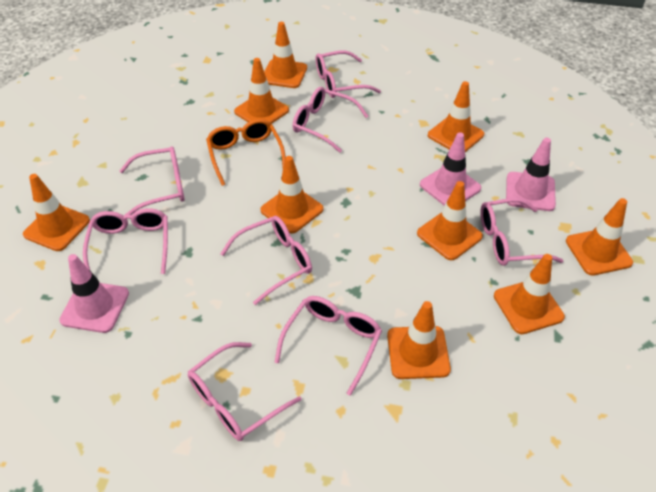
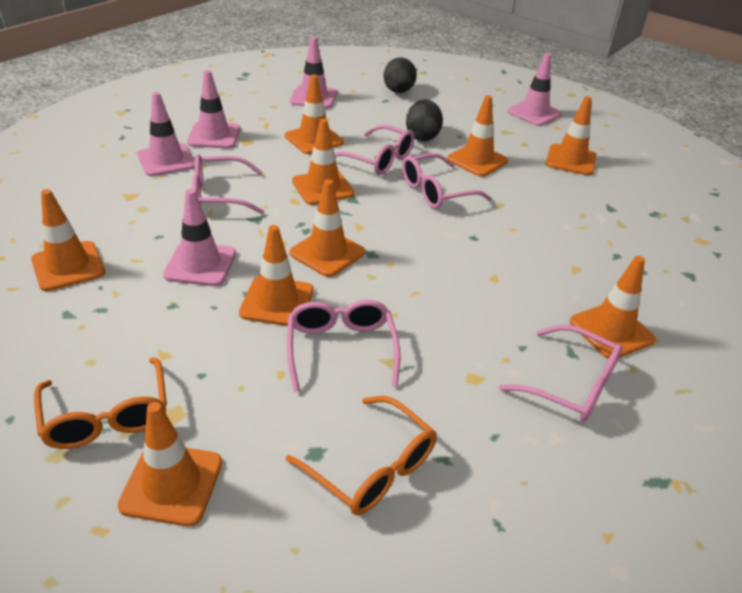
black egg: none = 0 -> [384,58,417,93] [406,99,443,141] = 2
orange glasses: [206,119,286,186] = 1 -> [34,357,167,449] [286,396,437,515] = 2
pink glasses: [83,208,168,274] [119,146,185,215] [188,342,302,441] [220,216,312,305] [275,296,382,396] [292,87,368,153] [315,50,381,98] [480,198,564,266] = 8 -> [192,154,264,214] [287,300,401,392] [335,125,414,175] [402,153,492,209] [499,325,623,422] = 5
pink traffic cone: [59,254,129,333] [420,133,481,206] [506,138,556,211] = 3 -> [137,92,195,176] [163,189,236,286] [187,70,240,149] [290,37,337,109] [508,53,562,126] = 5

